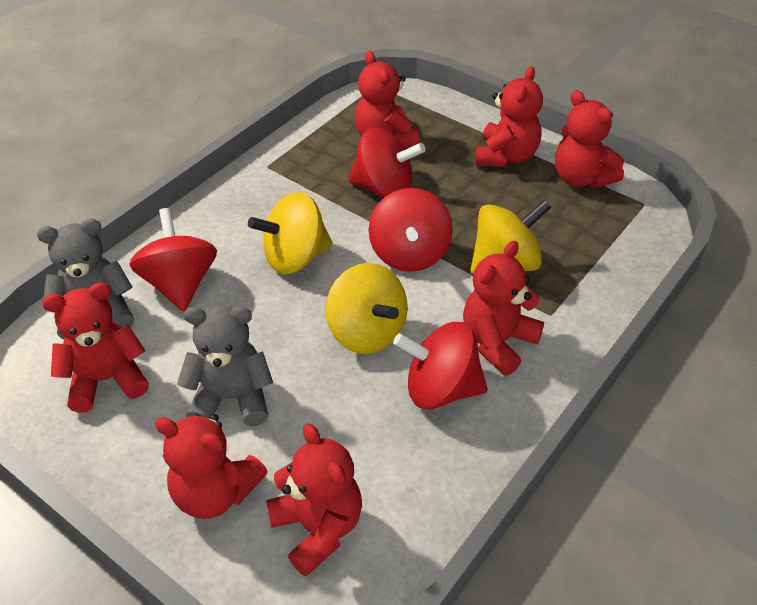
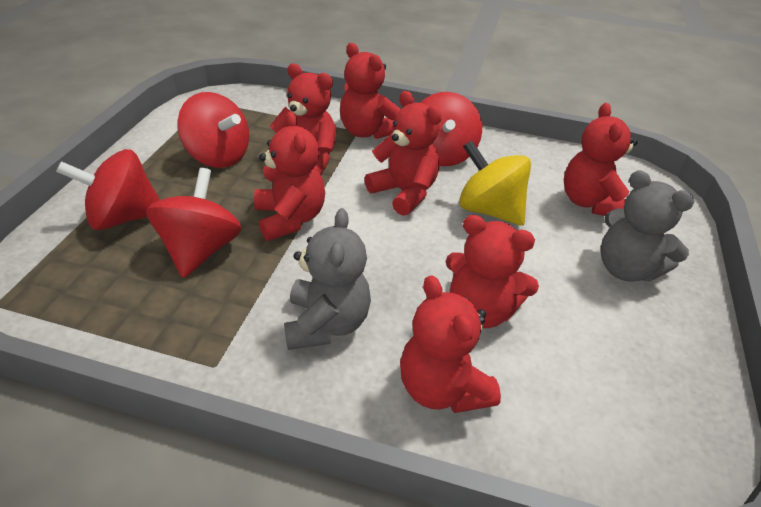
yellow spinning top: [248,192,333,274] [326,263,408,354] [470,200,552,274] = 3 -> [459,140,531,226] = 1

